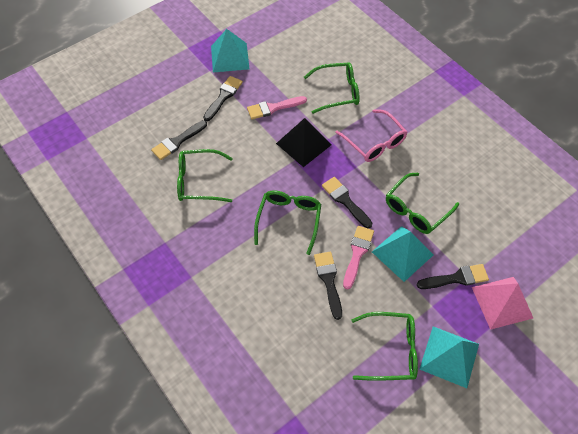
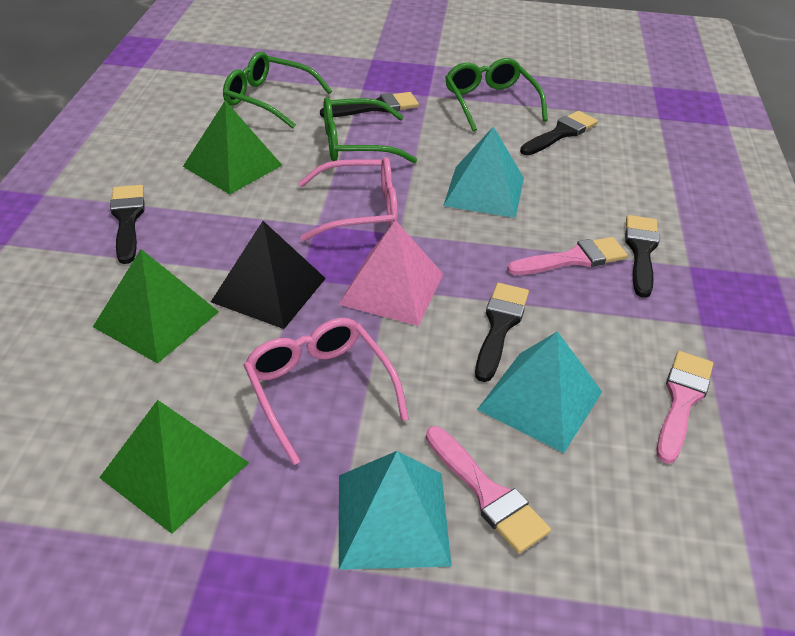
green glasses: [177,149,233,202] [254,190,321,255] [304,62,360,114] [351,312,418,381] [386,173,459,234] = 5 -> [223,52,332,129] [324,97,417,163] [445,58,548,131] = 3
green pyramid: none = 0 -> [93,249,219,364] [99,400,249,534] [183,101,282,194] = 3
pink brush: [247,96,307,119] [343,226,374,290] = 2 -> [426,426,551,554] [507,237,628,275] [657,351,713,464] = 3
pink glasses: [335,109,407,162] = 1 -> [244,318,409,465] [298,157,398,241] = 2

